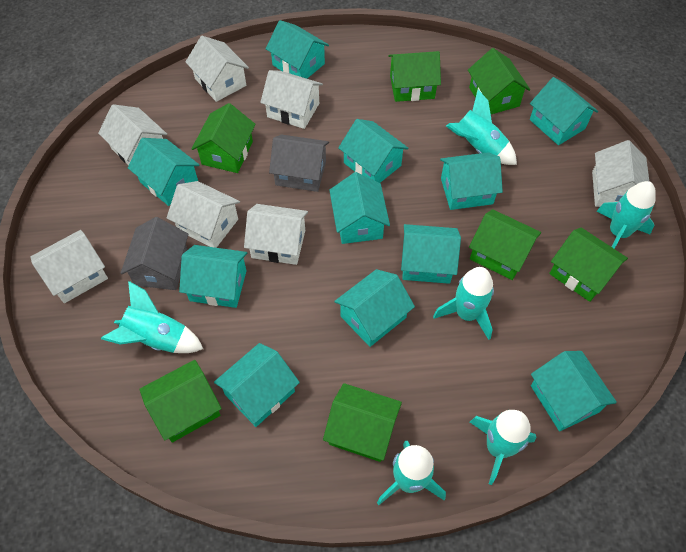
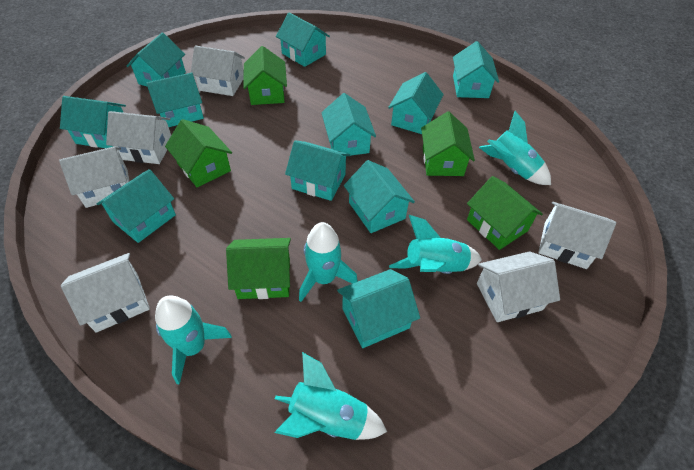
green house: [139,360,222,443] [191,103,256,173] [323,383,402,462] [388,51,441,102] [468,48,530,114] [469,209,541,280] [549,228,628,302] = 7 -> [165,119,232,187] [226,238,291,299] [243,46,287,105] [421,111,475,176] [467,176,543,250] = 5
grey house: [121,217,188,290] [269,134,329,192] = 2 -> none = 0
turquoise rocket: [101,281,203,353] [377,441,446,505] [433,267,494,340] [446,89,517,165] [470,410,536,485] [596,181,656,249] = 6 -> [155,295,232,385] [275,352,387,440] [299,222,358,302] [389,215,482,274] [479,111,551,185] = 5
white house: [30,230,108,303] [98,104,167,166] [167,181,240,248] [186,36,249,102] [244,204,308,265] [260,70,323,129] [592,140,649,207] = 7 -> [59,146,129,208] [61,253,150,333] [106,111,171,164] [191,46,245,96] [477,251,560,322] [538,202,616,269] = 6

